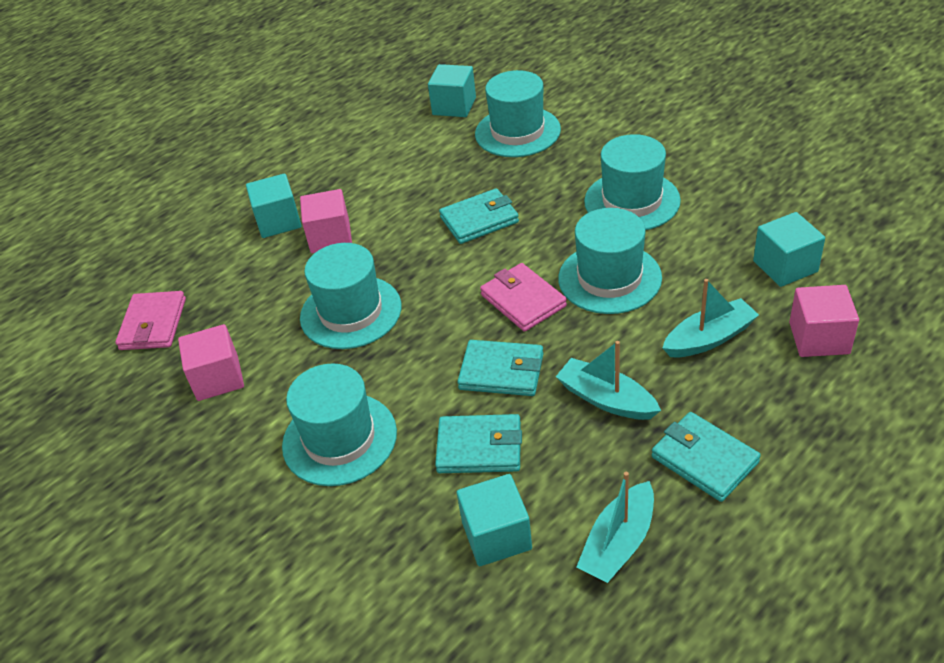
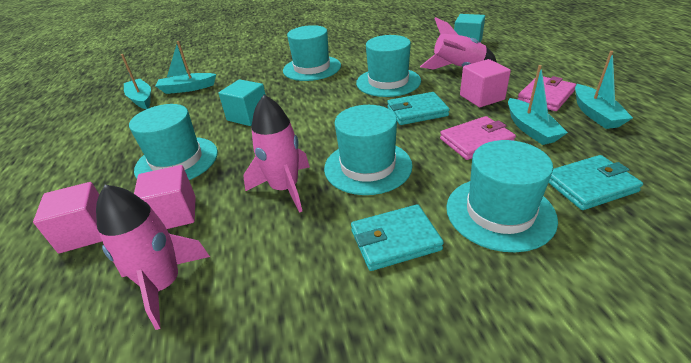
pink rocket: none = 0 -> [96,185,210,330] [243,95,310,213] [420,17,497,70] = 3
turquoise boat: [556,341,661,420] [576,472,654,583] [662,279,759,357] = 3 -> [121,54,151,109] [156,41,216,94] [508,65,568,145] [575,51,633,129] = 4
turquoise cube: [246,174,302,238] [428,64,476,117] [457,474,532,566] [753,212,825,287] = 4 -> [219,79,266,126] [454,14,485,43] = 2
turquoise wallet: [435,414,522,473] [439,188,519,244] [457,340,543,396] [652,412,761,502] = 4 -> [351,204,444,271] [387,92,450,125] [549,155,643,210] = 3

